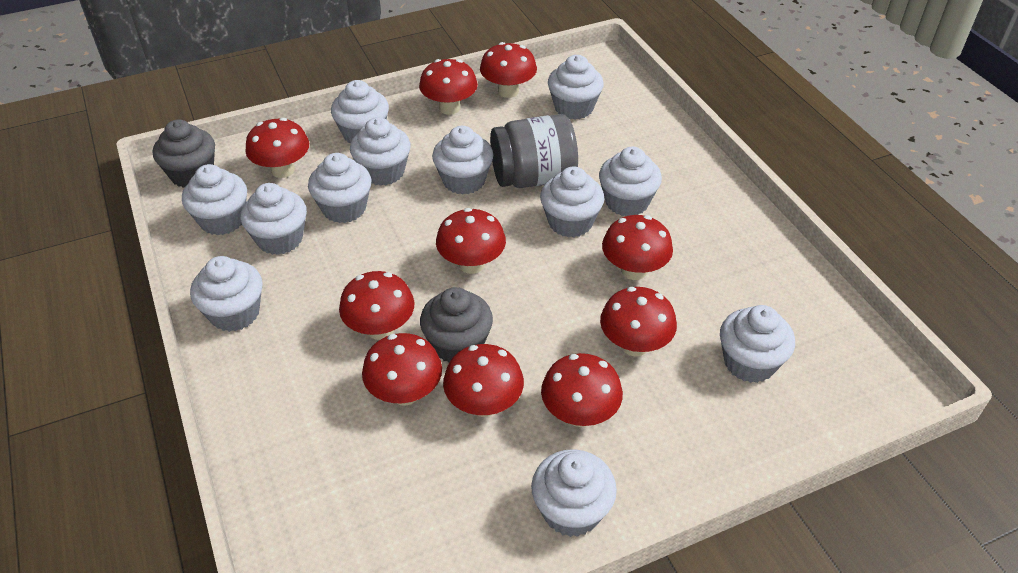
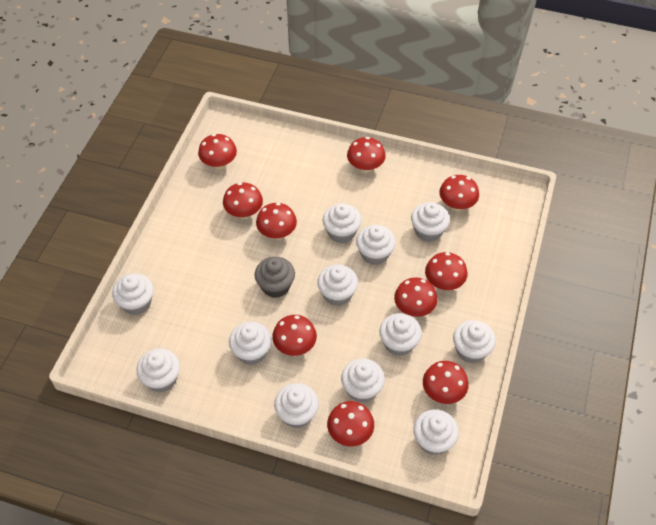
grey cupcake: [153,119,215,188] [420,287,493,363] = 2 -> [255,257,295,298] = 1
grey jar: [490,114,578,188] = 1 -> none = 0

